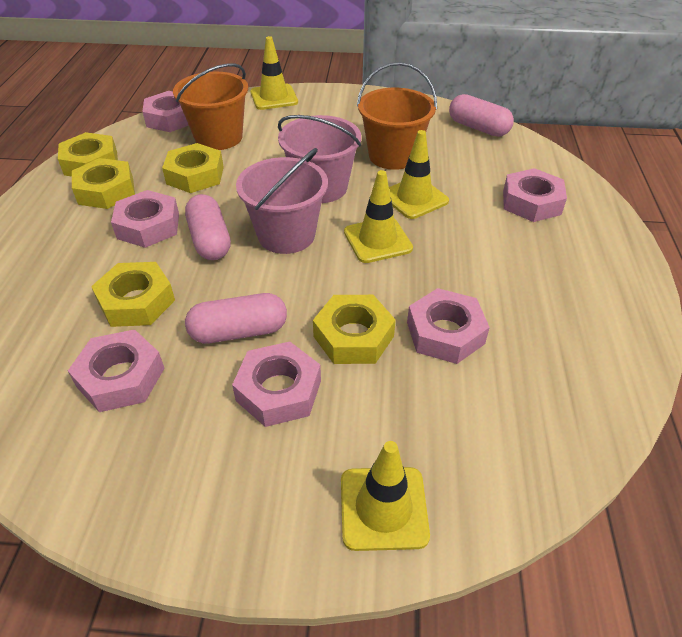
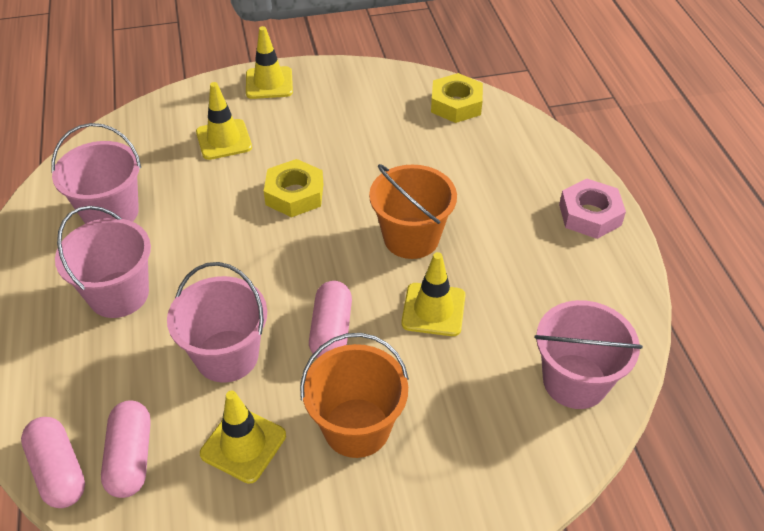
pink bucket: [236,148,328,254] [278,115,361,203] = 2 -> [51,123,141,224] [55,206,151,318] [167,262,267,383] [534,300,643,409] = 4
pink nut: [68,329,165,412] [111,190,179,248] [142,91,189,132] [232,342,321,427] [407,288,490,364] [503,168,567,222] = 6 -> [559,179,626,239] = 1
yellow nut: [58,132,118,177] [72,158,135,209] [91,262,175,327] [162,143,224,193] [313,295,396,364] = 5 -> [264,159,323,217] [431,73,483,123] = 2

